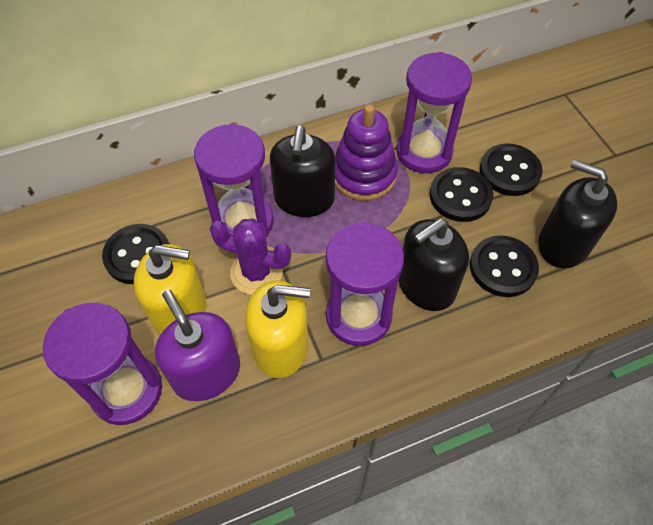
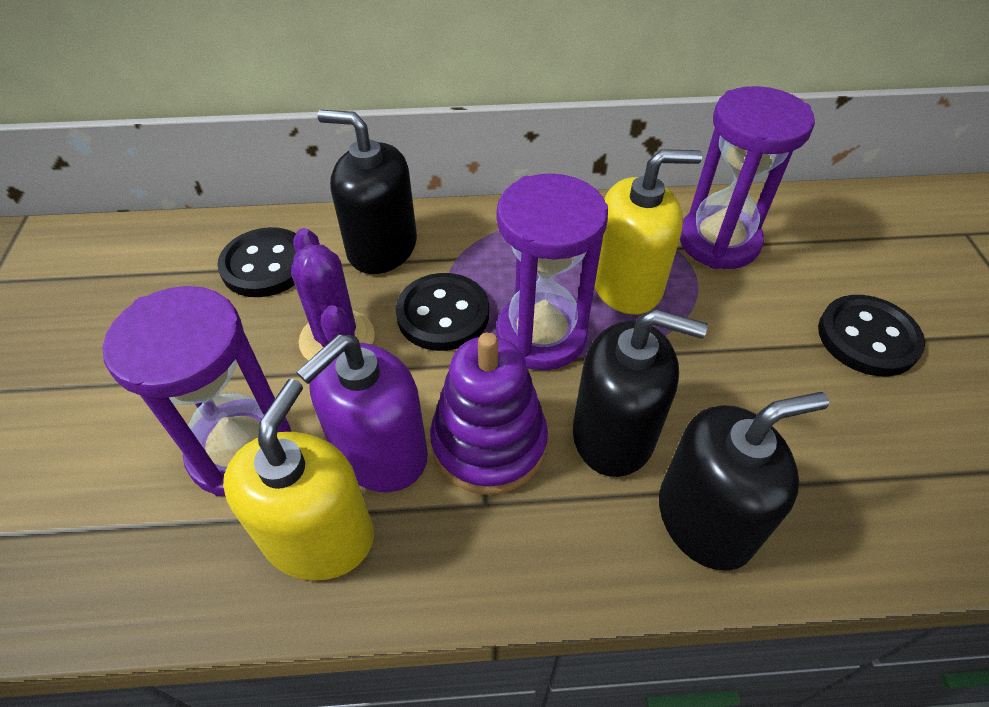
black button: [102,224,169,284] [430,167,493,222] [470,235,539,297] [480,144,543,196] = 4 -> [217,227,296,297] [395,273,489,351] [818,295,925,376] = 3
purple hourglass: [43,303,162,425] [194,123,273,237] [326,221,404,346] [396,52,472,173] = 4 -> [103,286,291,496] [496,173,608,370] [680,86,815,269] = 3

